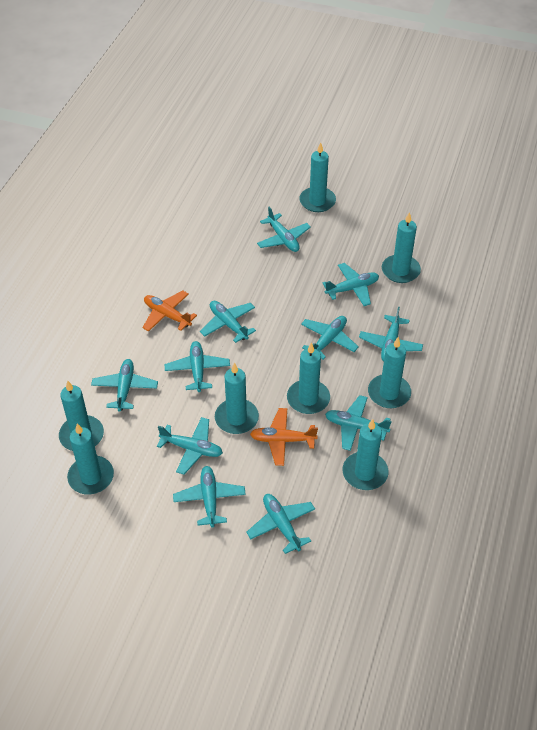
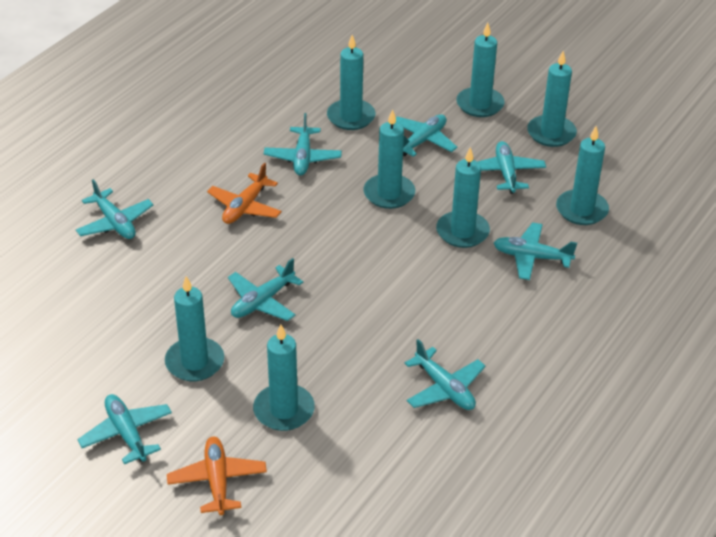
turquoise plane: [91,359,158,412] [157,417,223,475] [165,341,230,392] [173,466,246,528] [200,301,256,343] [246,494,315,554] [257,207,311,252] [301,316,359,360] [322,263,379,306] [325,395,392,451] [359,307,423,362] = 11 -> [76,179,154,239] [77,394,172,464] [228,258,303,321] [264,113,342,176] [396,115,457,157] [404,339,486,410] [477,141,546,194] [494,222,577,280] = 8

